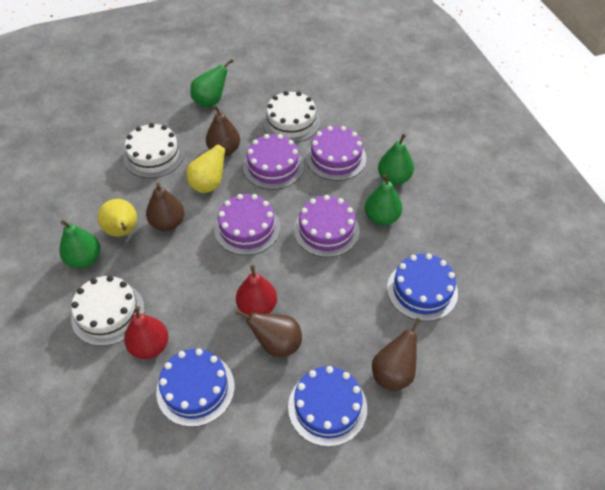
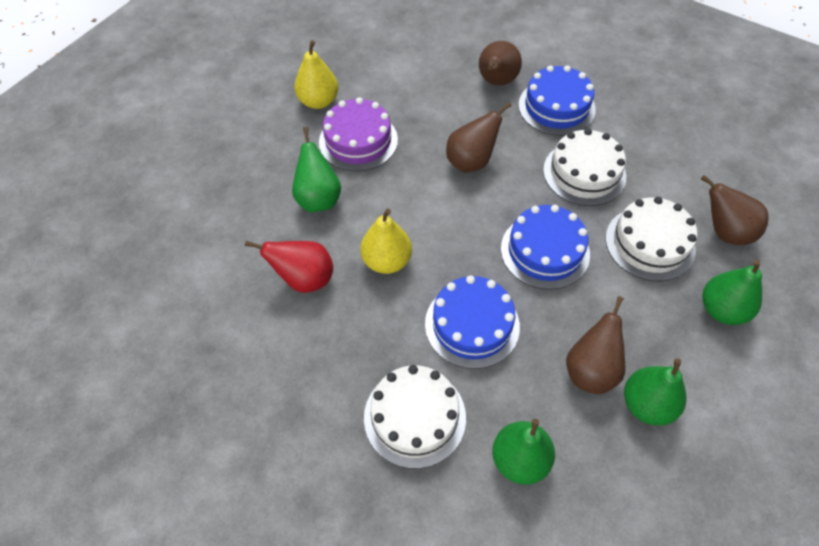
purple cake: [214,194,280,255] [243,134,304,190] [294,195,360,257] [306,126,366,181] = 4 -> [319,97,398,171] = 1
red pear: [124,306,168,359] [236,265,277,315] = 2 -> [245,241,333,293] = 1

